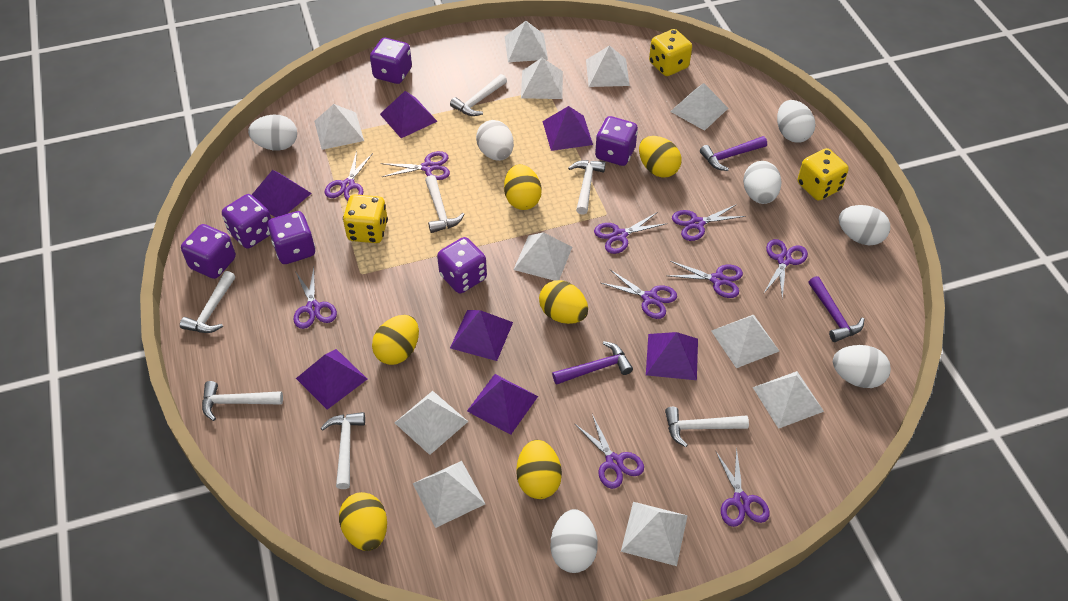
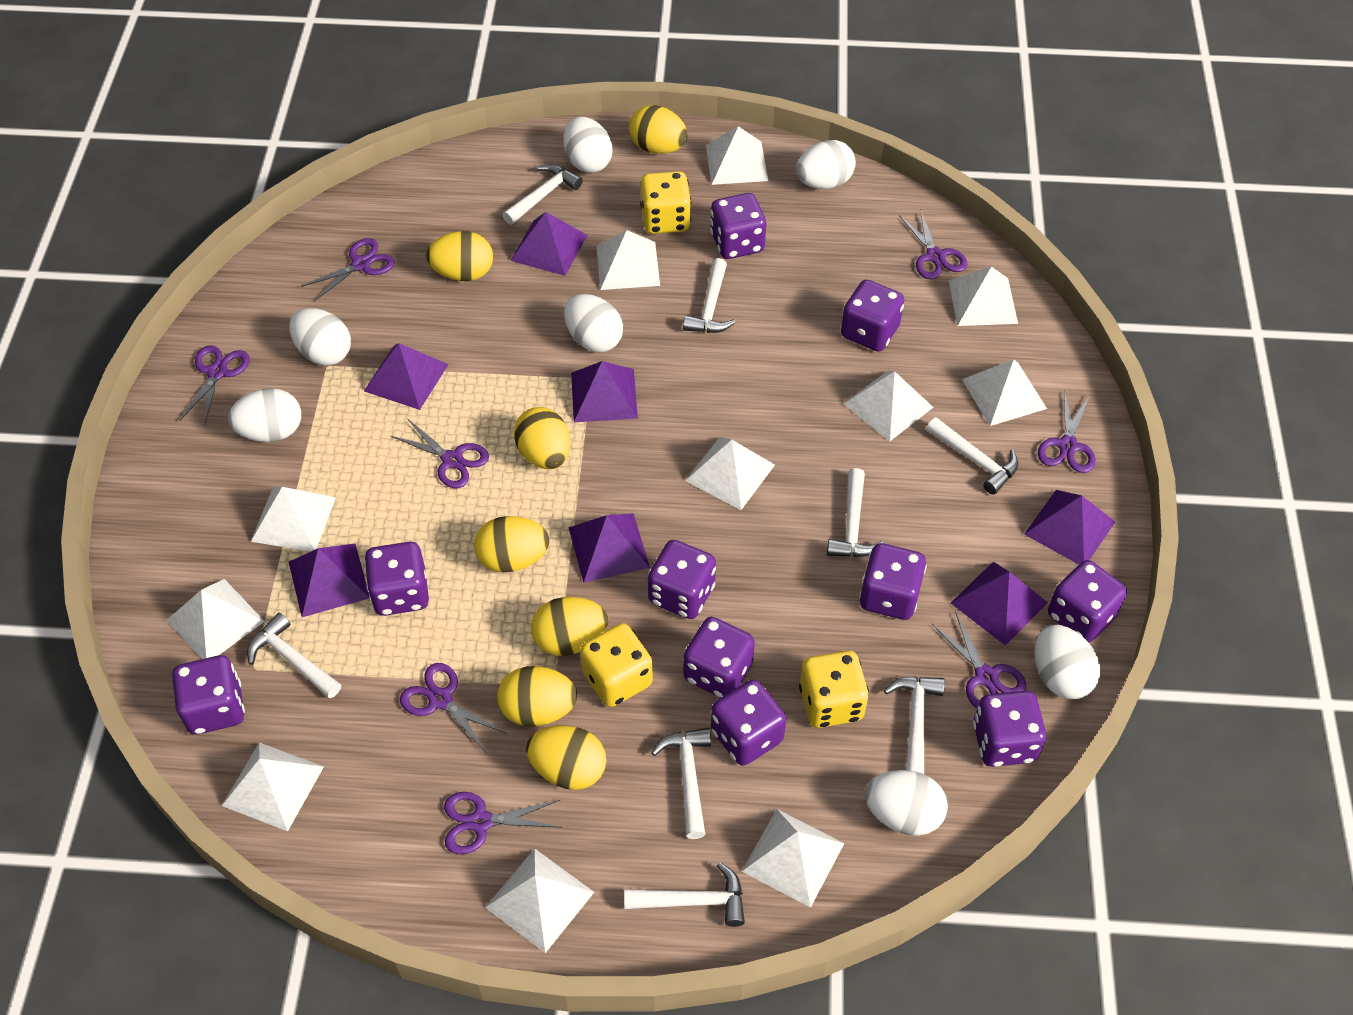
purple dice: [181,224,236,279] [222,194,271,249] [267,211,315,264] [370,38,412,84] [437,237,487,293] [595,116,638,166] = 6 -> [172,655,245,735] [364,542,429,616] [648,540,716,619] [683,617,755,698] [710,193,766,259] [711,679,786,766] [841,280,904,352] [859,543,927,620] [973,691,1047,767] [1048,560,1127,643] = 10
purple hammer: [552,341,633,385] [700,136,767,171] [809,276,864,342] = 3 -> none = 0
purple scissors: [293,267,337,329] [324,151,373,201] [381,151,450,180] [574,414,644,489] [594,212,665,254] [601,270,677,319] [667,261,743,298] [672,204,745,241] [716,447,770,527] [764,239,808,299] = 10 -> [180,345,250,426] [300,238,395,301] [391,418,489,488] [400,663,507,752] [444,792,560,854] [899,209,968,279] [932,611,1026,708] [1038,390,1096,473] = 8
white hammer: [180,271,235,333] [202,381,283,421] [321,412,365,489] [425,175,465,233] [450,74,507,116] [568,160,606,215] [665,407,749,447] = 7 -> [247,613,341,698] [502,164,583,225] [624,862,745,927] [651,728,711,839] [683,258,736,333] [827,468,884,557] [884,677,945,774] [926,417,1018,495] = 8
yellow egg: [339,492,387,551] [372,315,419,365] [504,164,542,210] [516,440,562,499] [539,280,588,324] [639,136,681,178] = 6 -> [426,231,493,281] [474,516,549,573] [497,666,577,726] [514,407,570,469] [526,725,607,790] [531,597,608,656] [629,105,688,154] = 7

